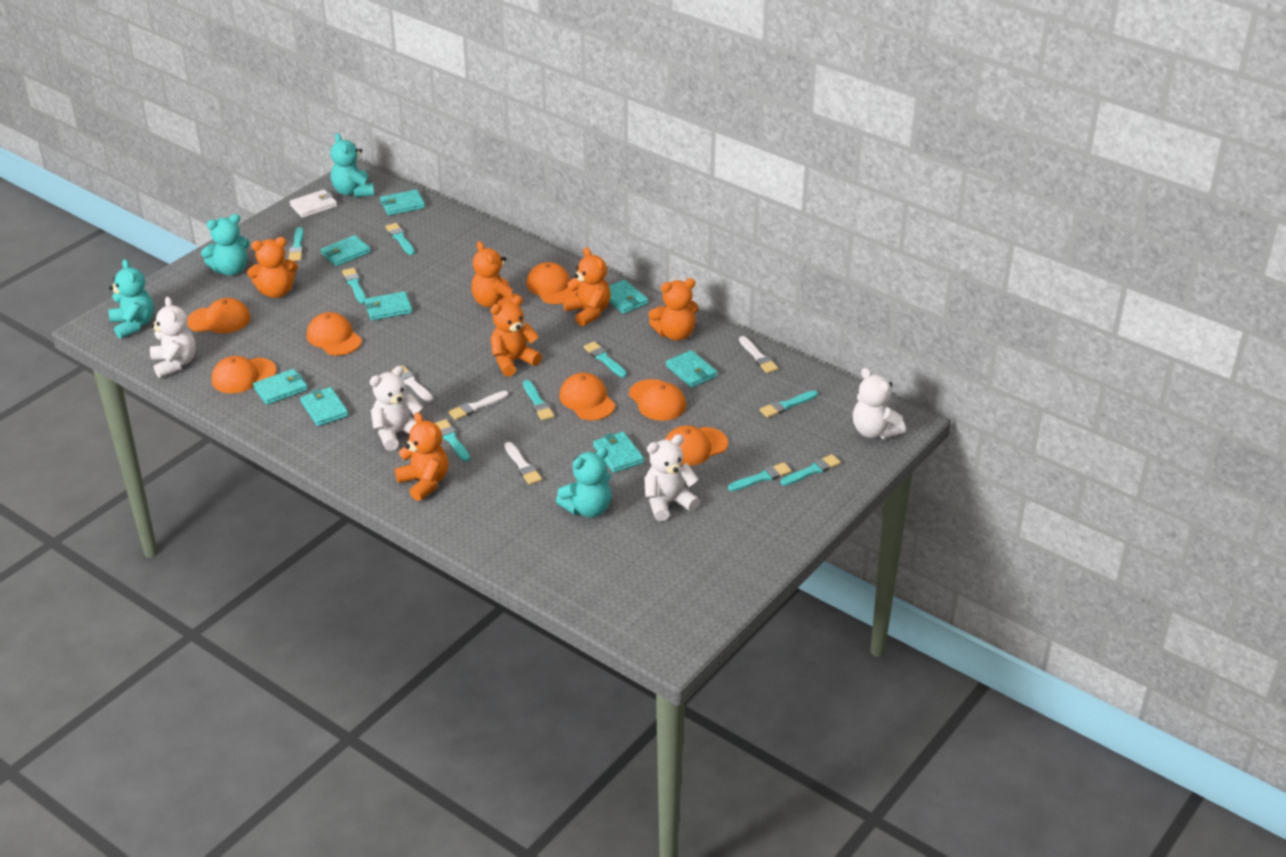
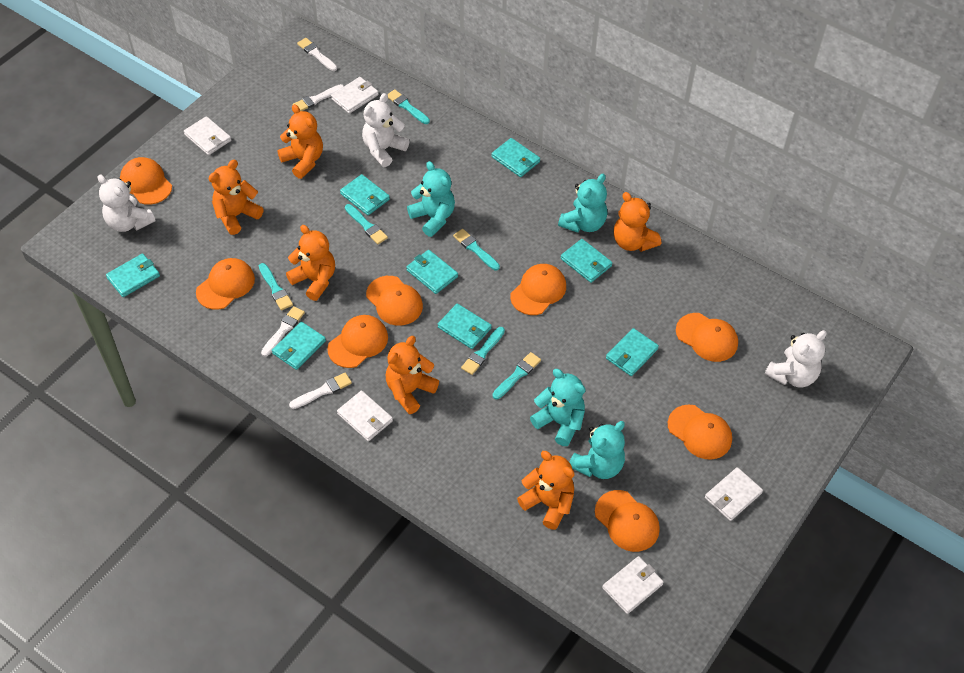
orange cap: [187,298,251,333] [211,356,277,393] [307,312,362,355] [526,262,578,304] [559,373,616,420] [629,379,686,421] [664,426,728,466] = 7 -> [120,157,172,205] [196,258,255,310] [327,315,388,368] [366,276,423,326] [510,264,566,315] [595,490,660,552] [668,404,732,460] [676,313,738,362] = 8
turquoise brush: [288,227,304,261] [342,268,366,303] [385,223,415,255] [435,419,470,462] [523,380,554,420] [584,342,627,378] [728,462,791,491] [760,390,818,418] [780,454,841,486] = 9 -> [259,263,293,310] [345,204,388,244] [387,89,430,124] [453,229,500,270] [461,327,505,375] [492,352,541,399] = 6
white teddy bear: [150,297,196,378] [370,366,423,451] [644,434,700,521] [853,368,906,439] = 4 -> [97,175,156,232] [362,93,410,167] [765,330,827,387] = 3
white wallet: [290,190,337,218] = 1 -> [184,116,231,155] [331,77,378,114] [337,390,393,441] [602,556,664,614] [705,467,763,521] = 5

